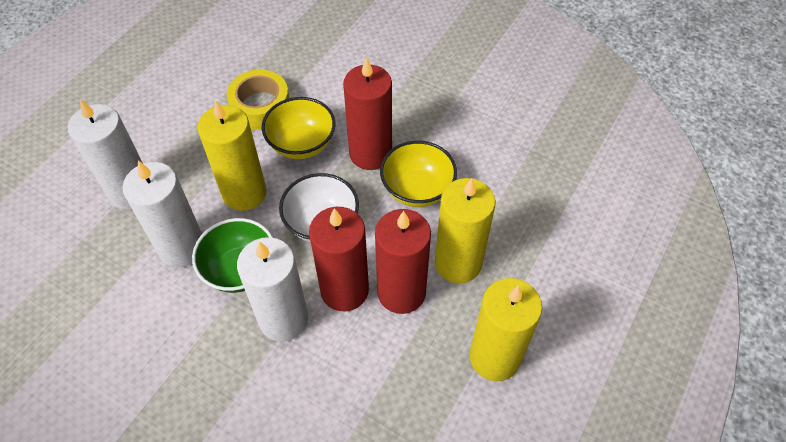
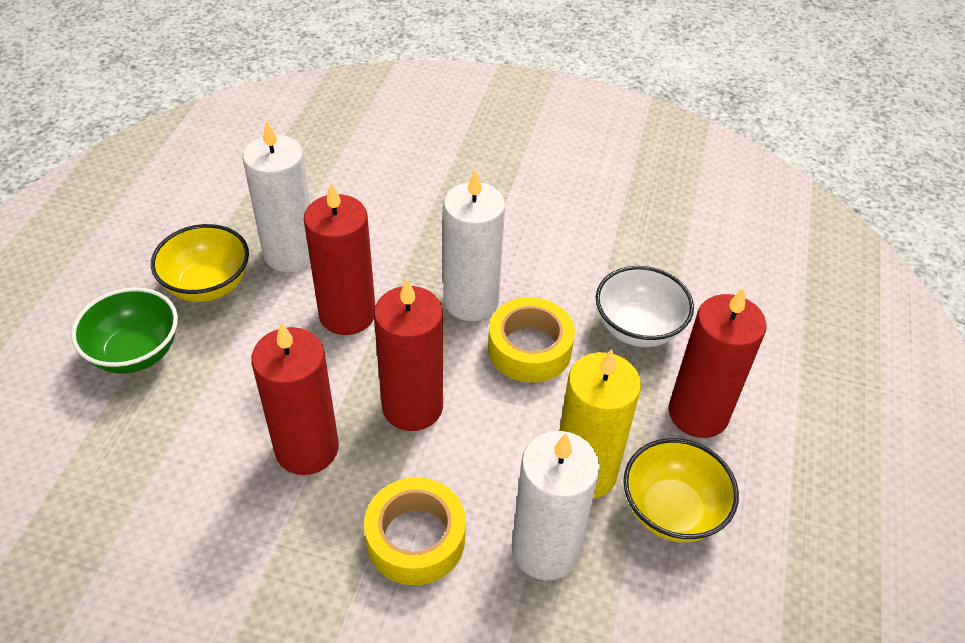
red candle: [309,207,369,311] [343,57,392,170] [375,209,431,314] = 3 -> [251,323,339,475] [304,182,375,335] [374,279,443,431] [669,287,767,438] = 4
yellow candle: [198,100,267,211] [435,178,496,284] [470,278,542,381] = 3 -> [559,349,641,499] = 1
yellow tape: [227,70,289,130] = 1 -> [364,477,466,585] [488,297,575,383] = 2

